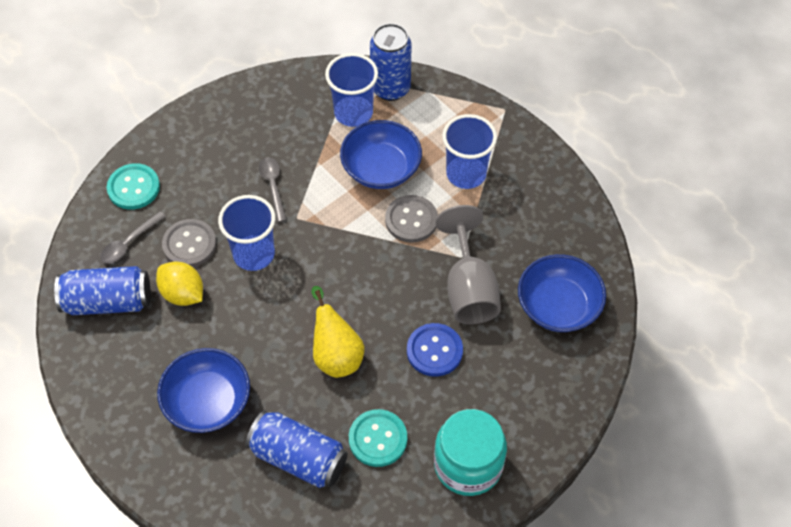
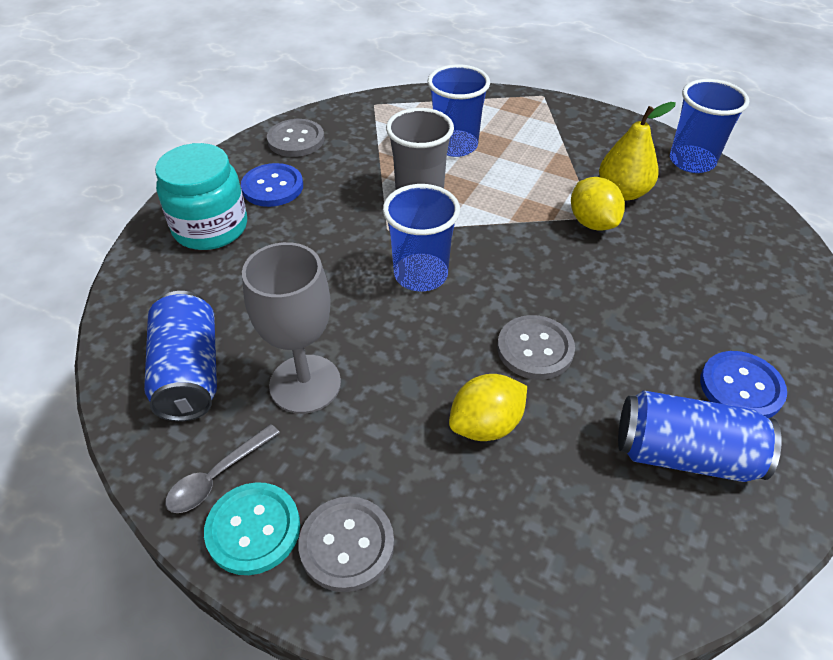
blue bowl: [157,348,250,433] [340,120,422,189] [518,254,606,332] = 3 -> none = 0
blue button: [407,323,463,377] = 1 -> [241,163,303,207] [700,351,787,418] = 2
blue can: [54,266,150,315] [246,411,347,488] [370,23,412,101] = 3 -> [144,291,217,422] [618,390,782,482] = 2
grey button: [162,219,216,267] [385,195,438,243] = 2 -> [267,119,325,157] [298,497,394,592] [497,315,575,380] = 3
grey cup: none = 0 -> [386,108,454,190] = 1
grey spoon: [101,211,166,263] [259,157,287,222] = 2 -> [165,424,280,513] = 1
turquoise button: [107,163,160,210] [349,409,407,467] = 2 -> [204,482,300,575] = 1
yellow lemon: [156,261,203,306] = 1 -> [449,374,527,441] [571,177,625,231] = 2

